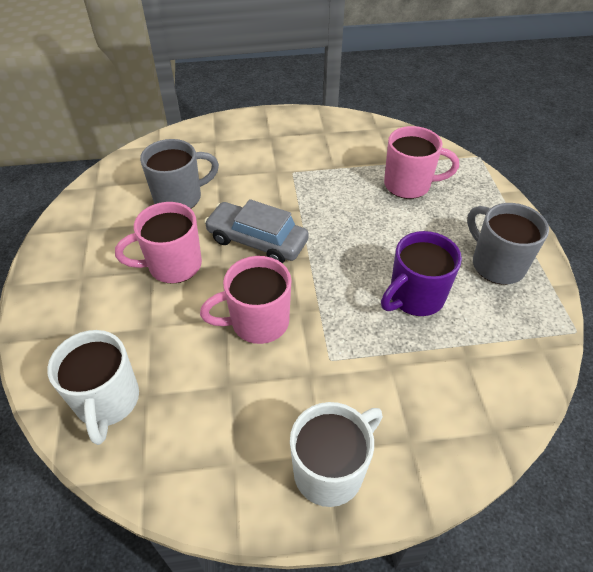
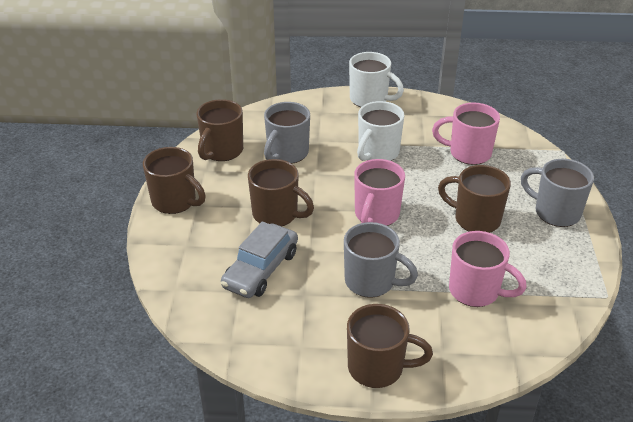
brown mug: none = 0 -> [143,147,206,214] [197,99,243,161] [248,159,314,226] [347,304,433,388] [438,165,511,233] = 5
grey mug: [140,139,219,208] [467,203,549,285] = 2 -> [264,102,310,164] [344,222,418,298] [521,159,594,227] = 3
purple mug: [381,231,462,316] = 1 -> none = 0

